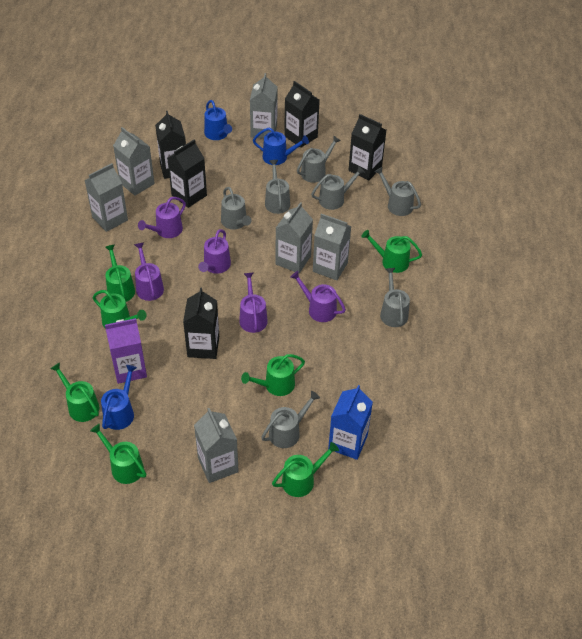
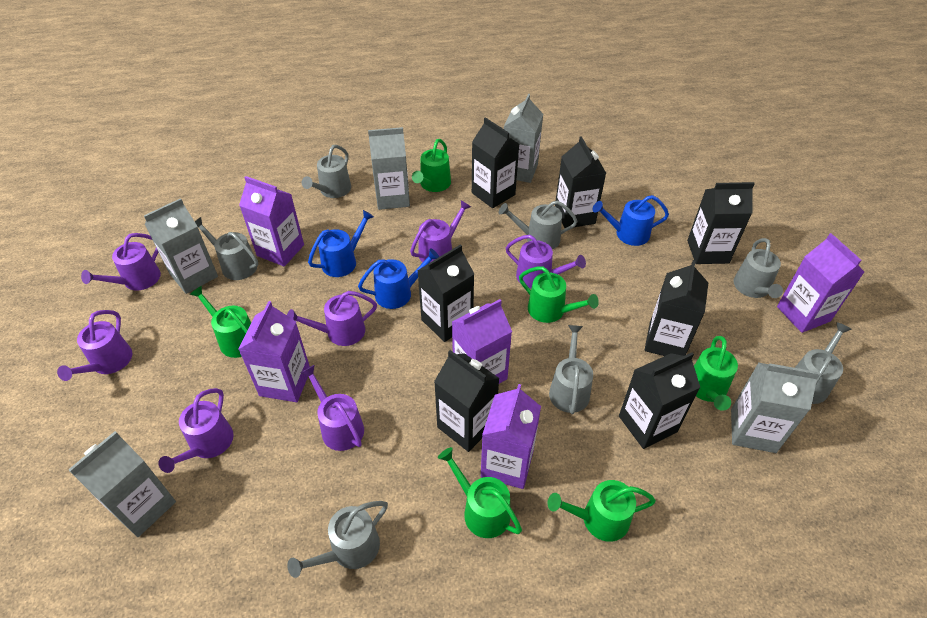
black carton: [155,111,186,179] [167,139,207,208] [183,288,219,359] [284,81,320,148] [348,114,386,180] = 5 -> [417,244,474,342] [434,350,500,452] [472,117,519,208] [555,136,606,228] [619,353,700,449] [645,260,708,356] [687,182,755,264] = 7
blue carton: [328,385,373,460] = 1 -> none = 0
green watering can: [50,362,99,422] [90,424,146,484] [93,290,147,328] [105,245,135,302] [241,354,305,396] [272,442,339,497] [361,230,422,273] = 7 -> [189,286,251,358] [412,139,451,192] [438,447,522,538] [519,267,599,323] [548,480,656,542] [694,336,738,411] = 6
grey carton: [84,163,128,232] [113,127,155,196] [194,408,239,483] [250,73,278,139] [275,202,313,273] [313,213,351,281] = 6 -> [68,431,176,537] [144,198,218,294] [368,127,410,210] [504,94,543,183] [731,362,820,453] = 5
purple carton: [105,318,147,384] = 1 -> [238,301,310,402] [239,176,304,267] [452,299,512,384] [481,384,541,489] [777,233,864,333] = 5
purple watering can: [134,242,164,301] [138,197,186,238] [198,229,231,273] [239,273,268,333] [290,271,346,322] = 5 -> [57,310,132,381] [81,233,161,290] [158,388,234,473] [287,291,377,346] [301,365,364,451] [410,200,471,262] [506,235,586,288] = 7

